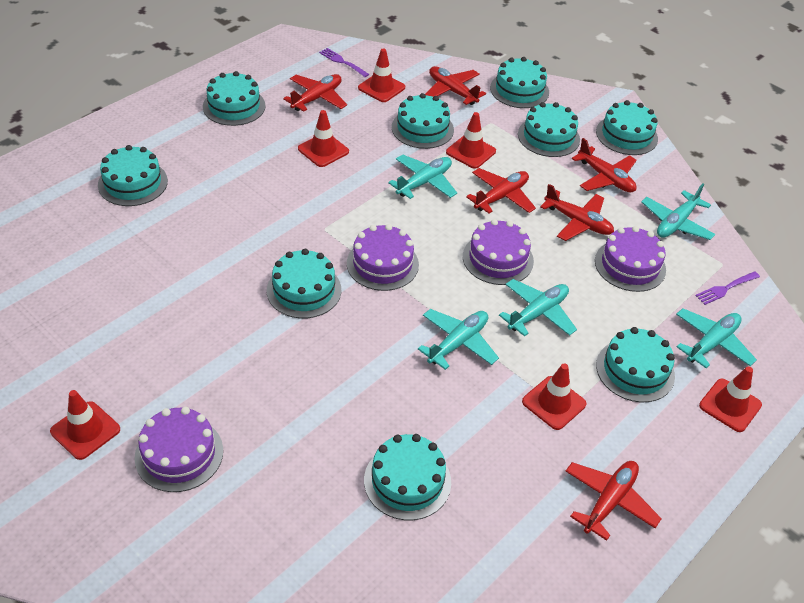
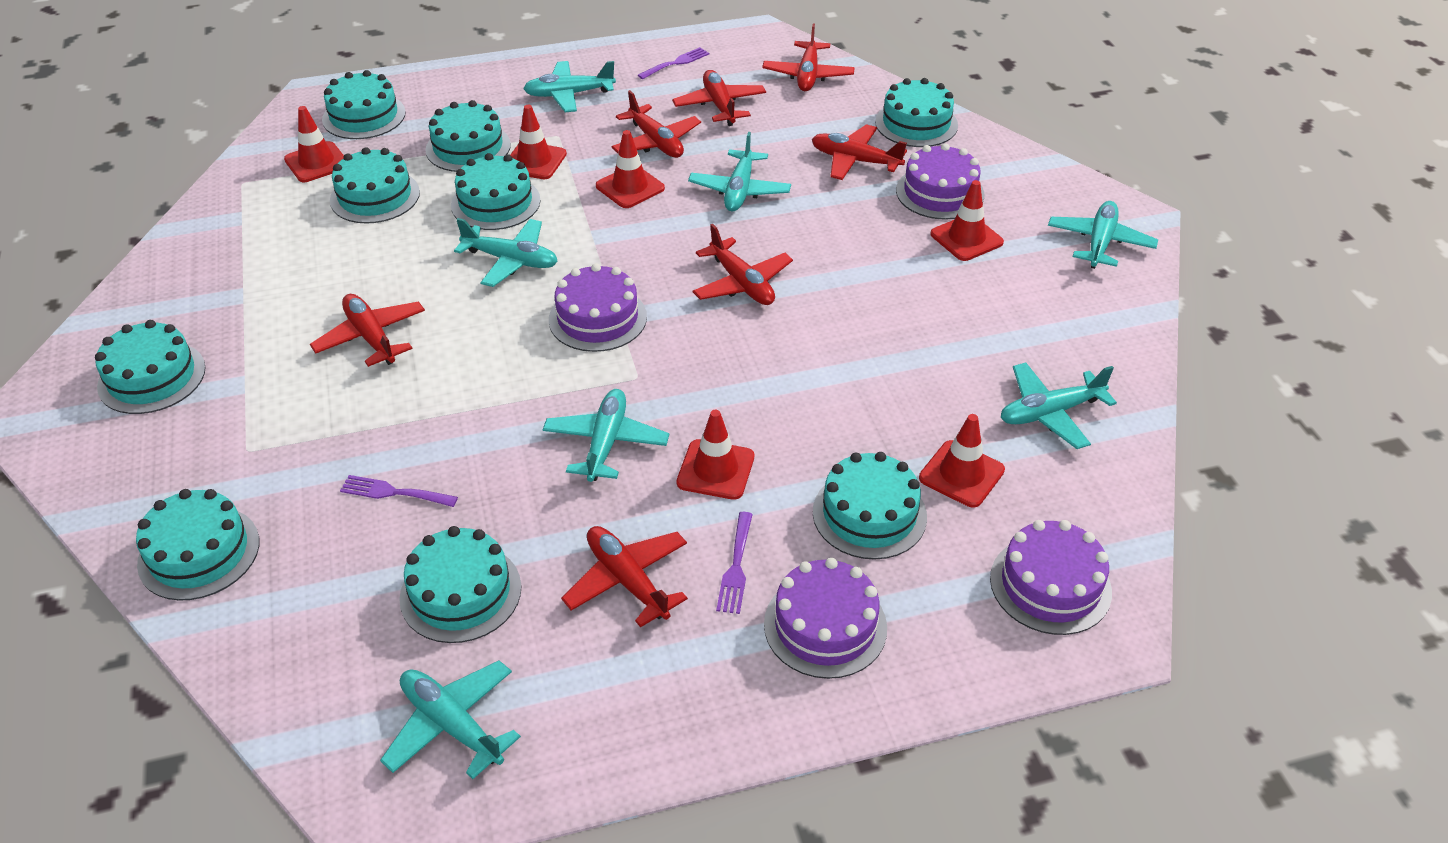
purple fork: [319,48,369,77] [695,271,760,305] = 2 -> [340,475,458,507] [638,47,709,79] [716,512,753,614] = 3
red plane: [283,74,347,111] [425,66,486,105] [466,168,536,214] [540,184,614,241] [566,461,662,541] [572,138,637,192] = 6 -> [310,294,425,367] [561,526,688,627] [612,90,701,158] [672,70,766,126] [693,224,793,305] [762,24,855,91] [812,124,907,180] = 7
turquoise plane: [388,154,457,199] [418,309,499,370] [499,279,577,337] [641,184,715,240] [676,308,757,368] = 5 -> [380,660,521,779] [454,218,558,287] [523,61,616,112] [543,389,669,482] [688,132,791,211] [1001,362,1117,449] [1048,201,1158,269] = 7

